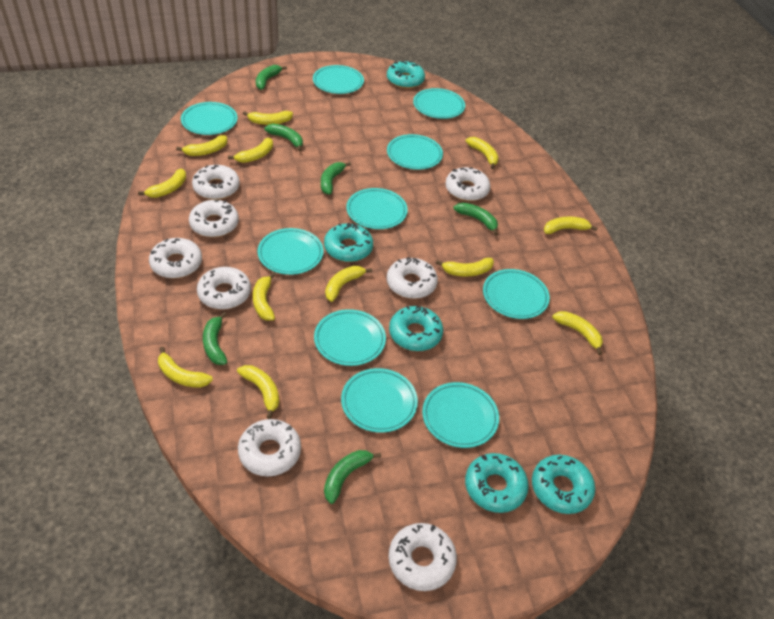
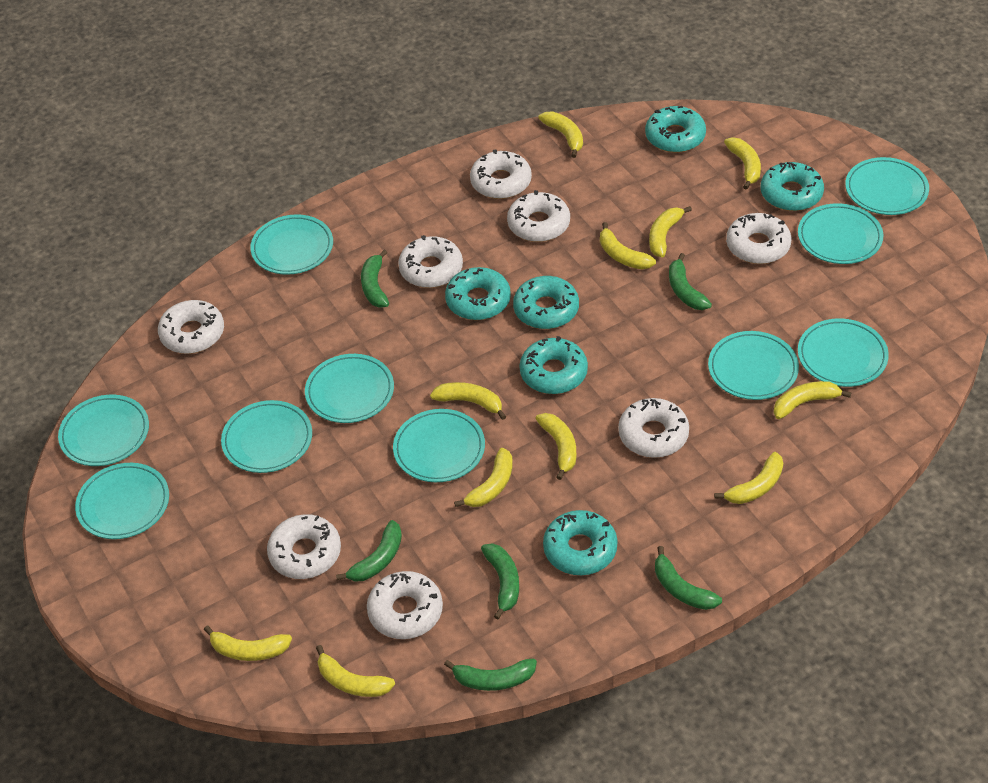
turquoise donut: [324,223,373,262] [387,61,425,89] [389,306,443,351] [465,453,529,513] [532,455,595,514] = 5 -> [445,267,511,320] [513,276,579,329] [519,336,588,394] [543,510,618,575] [645,106,706,153] [761,162,824,211] = 6
yellow banana: [138,168,186,198] [158,347,213,388] [176,135,228,156] [228,138,273,163] [237,365,279,419] [243,111,293,125] [253,272,276,321] [325,266,372,302] [436,258,494,277] [465,137,499,169] [544,217,597,234] [552,311,603,355] = 12 -> [204,626,292,661] [316,645,395,697] [430,382,506,420] [454,448,513,507] [535,413,576,480] [538,112,583,158] [600,222,656,269] [649,206,692,258] [714,452,783,504] [724,137,761,190] [773,381,851,419] = 11

